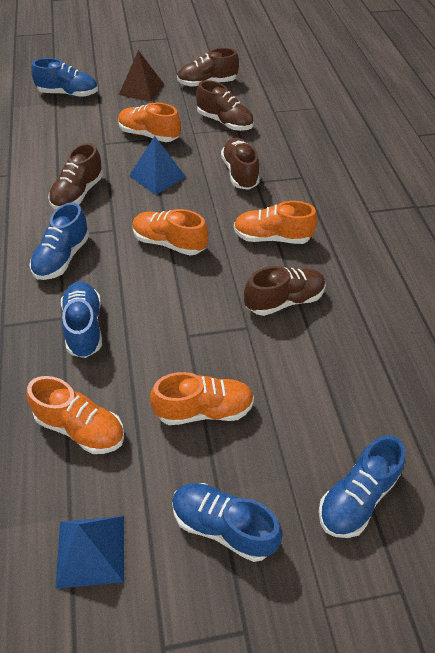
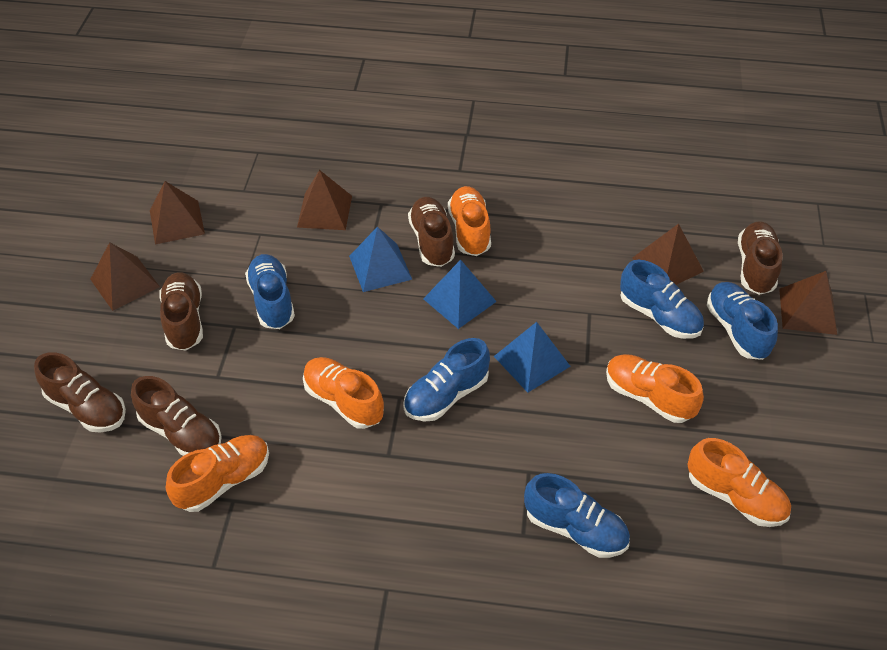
blue pyramid: [56,516,124,589] [129,136,186,195] = 2 -> [349,226,412,292] [423,260,497,329] [494,322,571,393] = 3
brown pyramid: [119,50,164,102] = 1 -> [90,242,160,311] [150,181,205,245] [297,170,352,230] [633,224,704,285] [779,271,837,335] = 5

